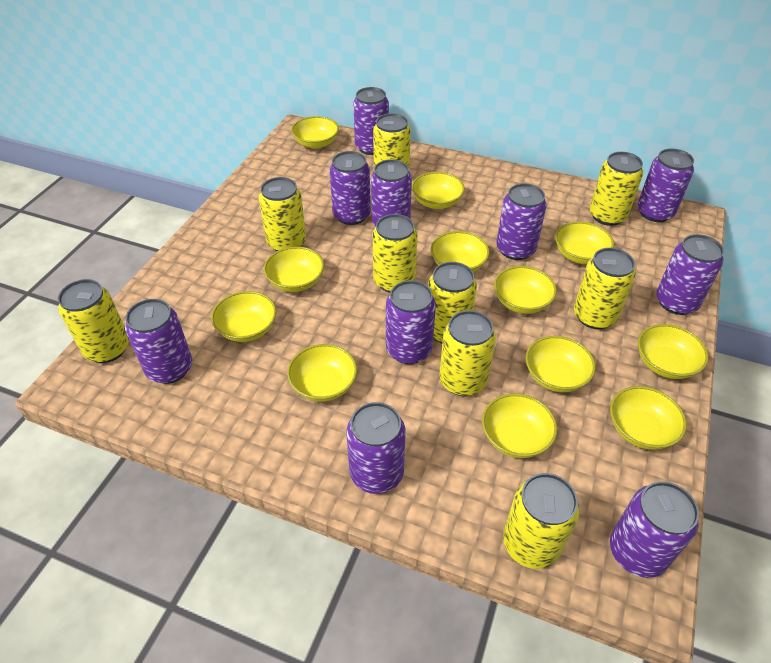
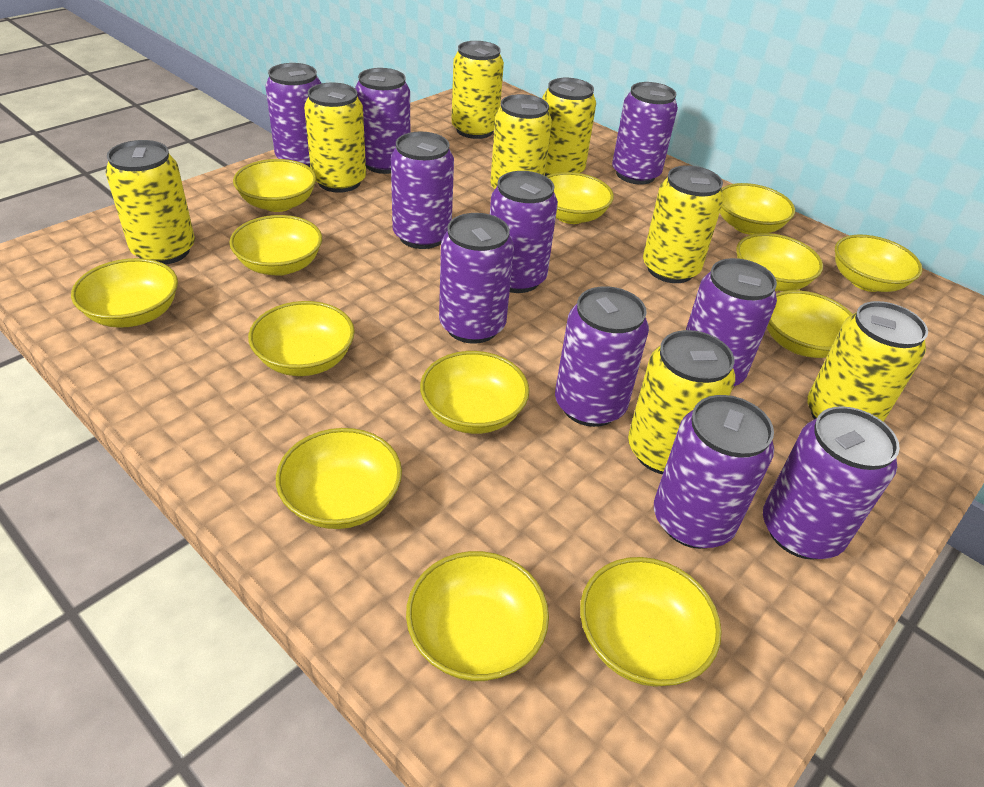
yellow bowl: [211,291,276,342] [264,247,324,292] [287,344,357,402] [291,116,339,149] [412,172,465,209] [431,231,489,272] [482,394,557,458] [494,266,557,314] [526,336,596,392] [555,222,614,264] [610,386,687,450] [638,324,708,379] = 12 -> [71,258,178,328] [229,215,322,276] [233,159,316,212] [248,301,355,376] [276,428,402,529] [406,551,549,681] [420,351,529,434] [546,172,614,224] [580,557,722,687] [720,183,795,235] [736,233,823,291] [767,290,852,358] [835,235,923,292] = 13
yellow can: [58,279,129,363] [259,177,306,251] [372,214,418,293] [373,113,411,171] [428,262,477,344] [439,310,496,396] [503,473,579,569] [574,248,636,329] [590,152,643,226] = 9 -> [105,140,195,265] [304,83,366,193] [451,41,504,139] [490,94,552,189] [542,78,596,176] [628,330,735,474] [643,165,724,283] [807,301,928,422] = 8

